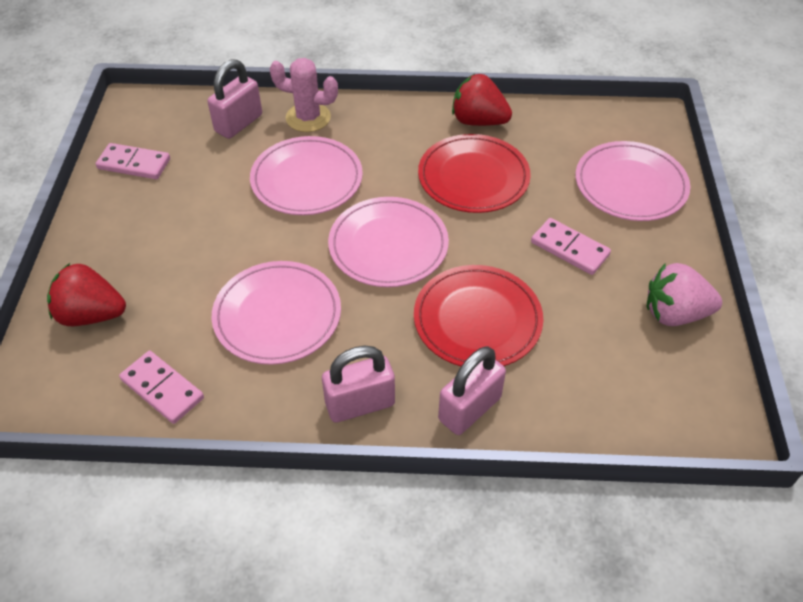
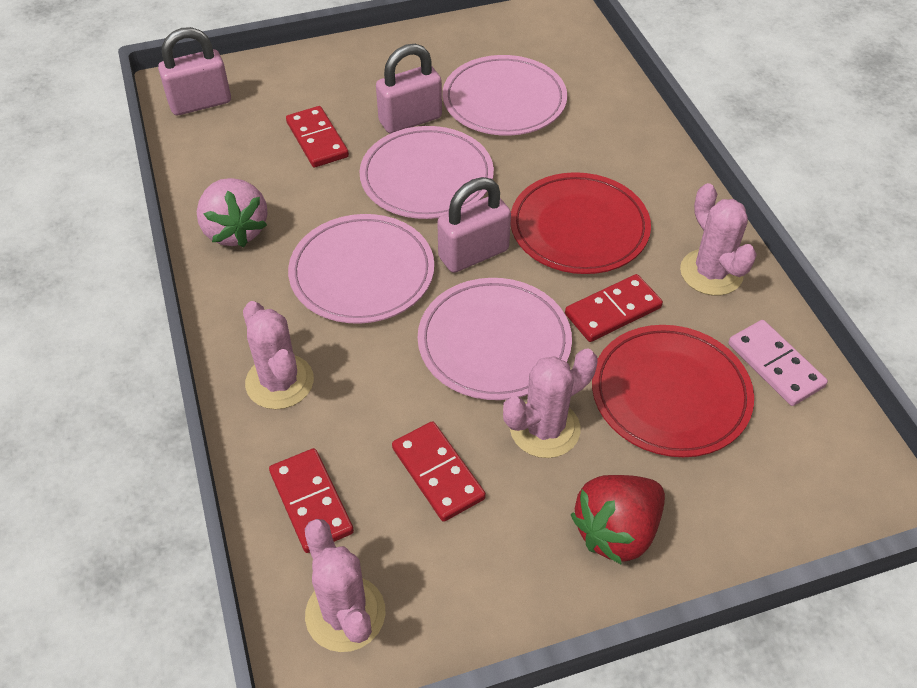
pink cactus: [270,58,338,132] = 1 -> [243,301,314,409] [305,519,385,652] [503,348,598,458] [680,183,757,296] = 4
pink domino: [96,143,170,179] [119,351,204,424] [531,218,611,275] = 3 -> [728,320,828,406] = 1
red domino: none = 0 -> [269,448,354,553] [286,106,349,168] [392,421,486,522] [565,274,663,342] = 4
red strawberry: [47,263,126,326] [452,74,512,126] = 2 -> [571,475,665,565] = 1

